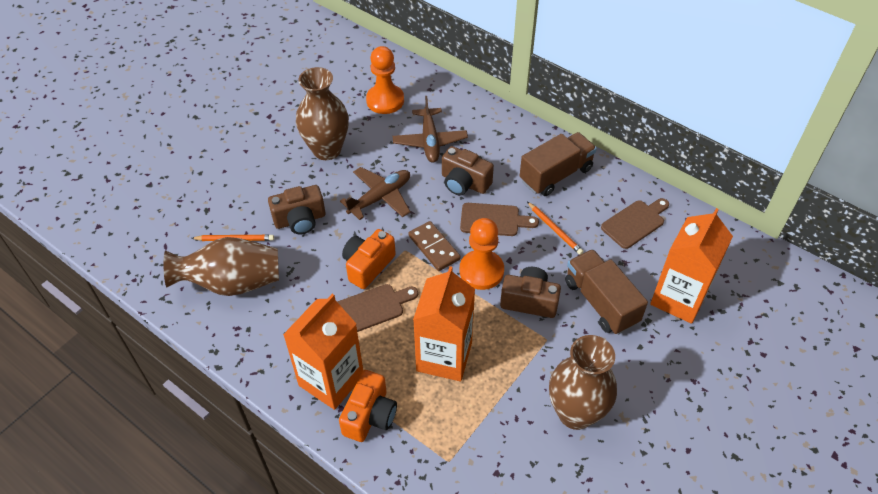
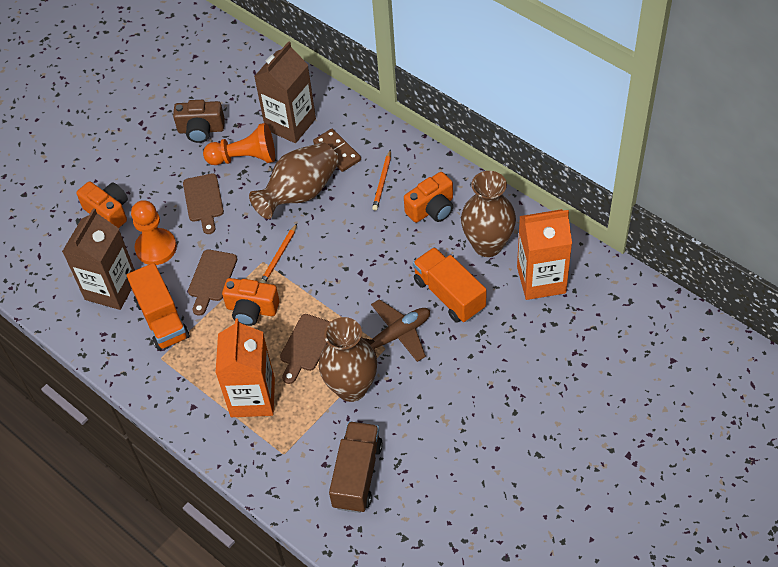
brown camera: [268,185,326,234] [442,146,494,195] [500,267,561,318] = 3 -> [173,100,225,143] = 1
brown carton: none = 0 -> [62,208,135,310] [254,41,316,143] = 2
brown plane: [340,167,410,220] [393,96,468,162] = 2 -> [361,299,430,362] = 1
brown truck: [520,132,597,196] [565,249,648,335] = 2 -> [329,421,383,513] = 1
orange camera: [339,370,397,442] [342,229,396,289] = 2 -> [76,181,128,228] [222,278,279,326] [404,172,453,223] = 3
orange carton: [283,294,363,410] [413,266,475,382] [650,208,733,324] = 3 -> [215,318,275,417] [517,209,572,300] = 2
orange truck: none = 0 -> [127,263,190,351] [413,247,487,322] = 2

